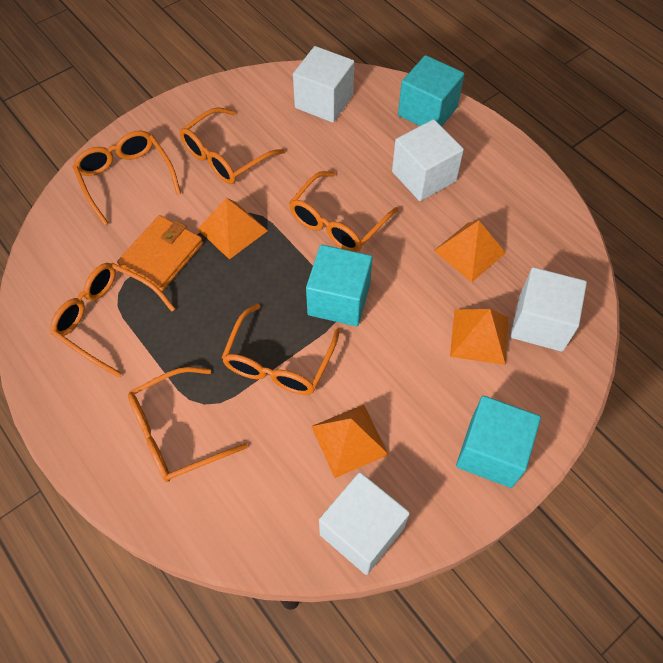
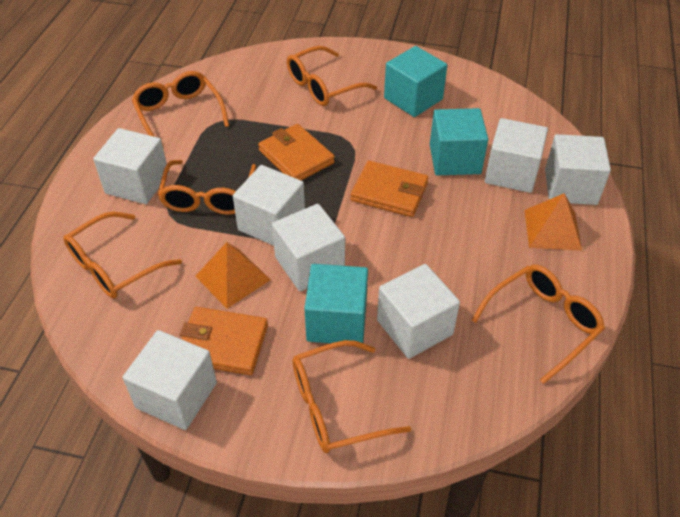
orange pyramid: [198,198,268,259] [311,405,389,478] [434,220,506,282] [450,309,508,365] = 4 -> [195,242,271,309] [525,193,582,251] = 2
orange wallet: [117,215,203,291] = 1 -> [180,307,268,375] [258,124,335,180] [351,161,429,217] = 3
white cube: [293,46,354,123] [319,472,410,575] [392,119,464,201] [510,267,587,352] = 4 -> [93,128,169,204] [123,330,217,430] [233,165,305,246] [272,204,345,291] [377,264,460,359] [485,118,548,193] [545,134,611,205] = 7

